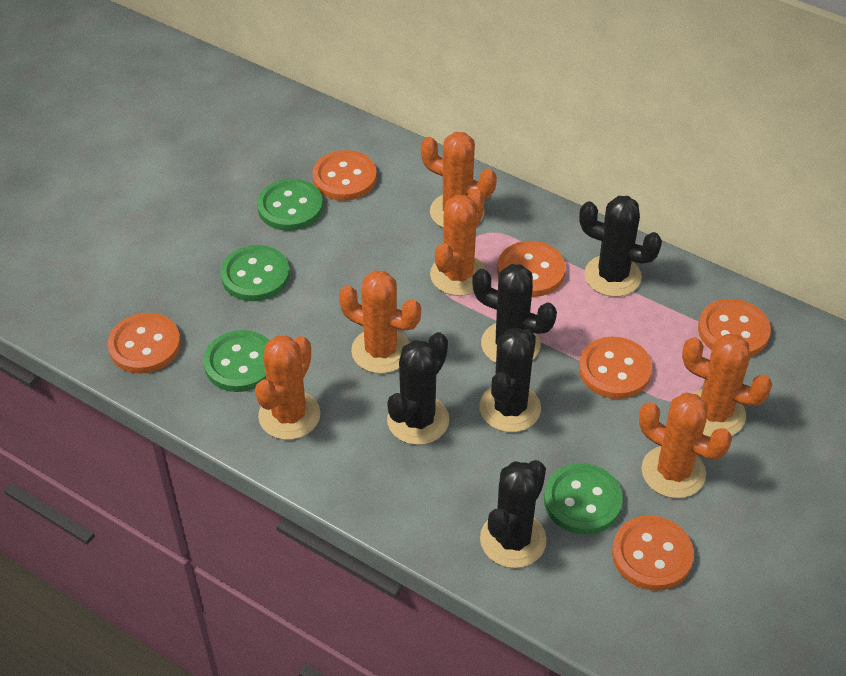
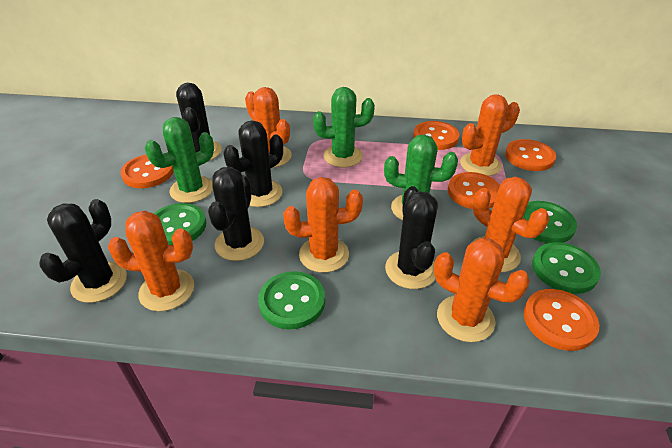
green cactus: none = 0 -> [145,117,214,203] [313,87,375,167] [384,135,458,220] = 3
orange button: [108,313,181,374] [312,150,377,201] [497,241,566,297] [579,337,652,399] [612,516,694,591] [698,299,771,357] = 6 -> [121,155,174,188] [413,121,459,150] [448,172,500,209] [505,139,556,171] [524,289,599,351] = 5

